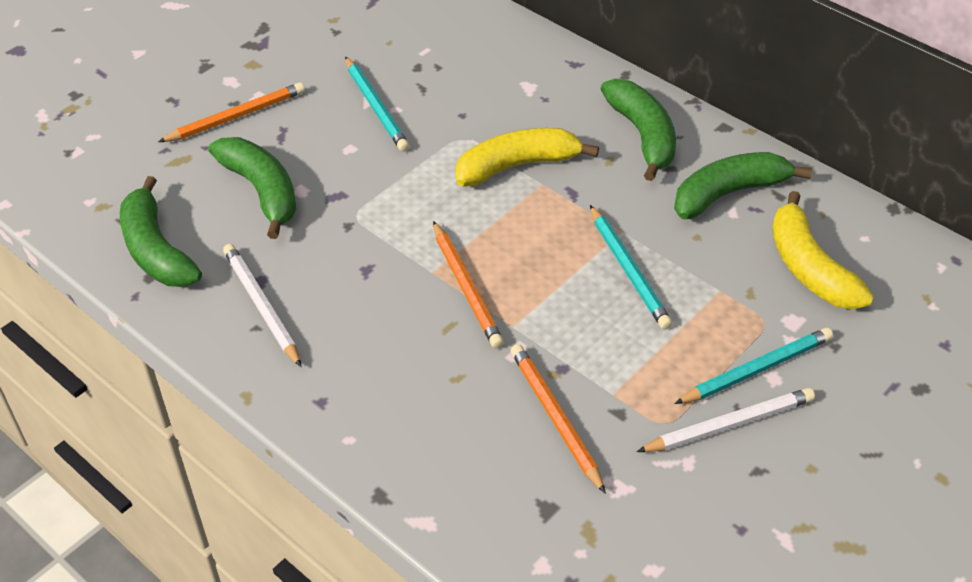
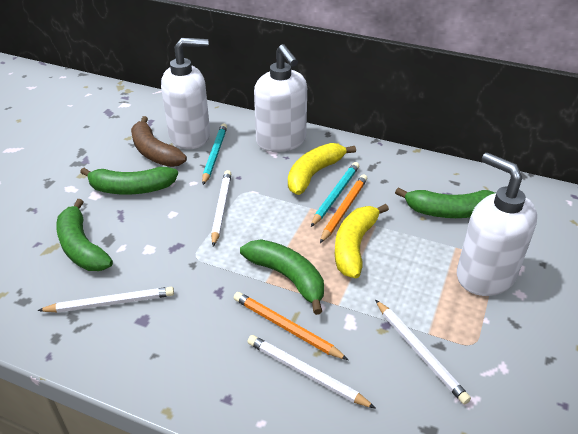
brown banana: none = 0 -> [131,116,187,167] = 1
orange pencil: [158,82,305,142] [433,221,504,348] [511,344,606,494] = 3 -> [234,292,348,360] [320,174,367,243] = 2
turquoise pencil: [345,56,410,152] [590,205,672,330] [674,328,833,404] = 3 -> [202,123,227,185] [311,162,359,227] = 2
white pencil: [223,244,301,367] [637,388,815,452] = 2 -> [37,287,174,313] [211,170,232,246] [247,335,376,409] [375,300,471,404] = 4
white soap dispenser: none = 0 -> [161,38,210,149] [254,44,307,152] [457,153,537,296] = 3

